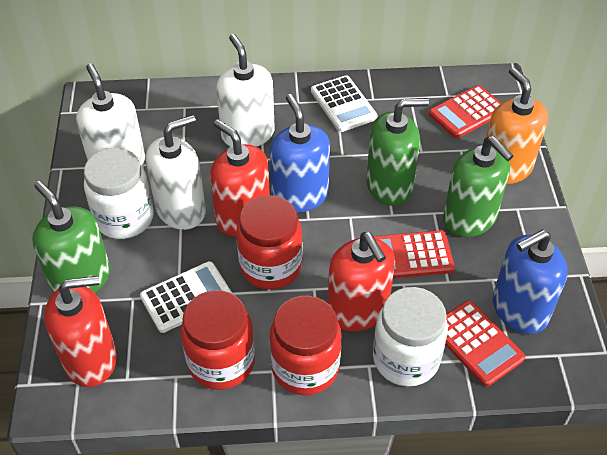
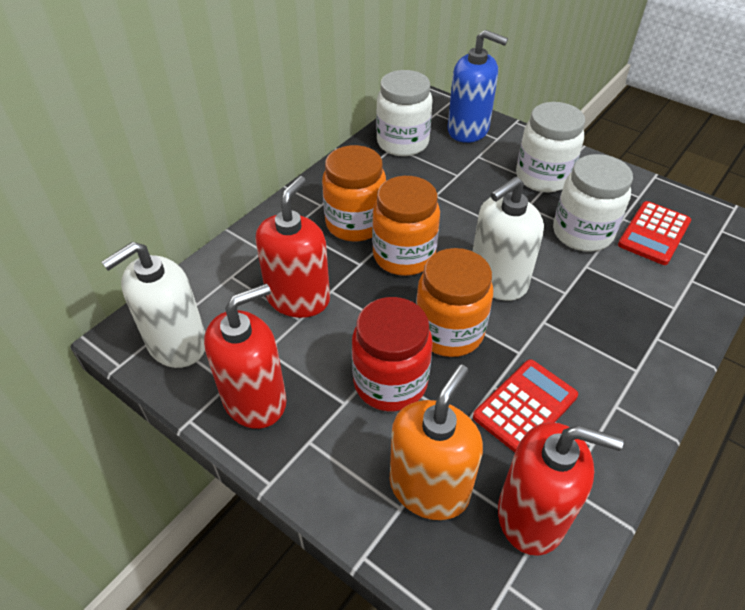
blue soap dispenser: [270,94,330,213] [493,230,568,334] = 2 -> [447,30,508,143] = 1
green soap dispenser: [32,181,111,293] [366,98,429,206] [443,136,513,237] = 3 -> none = 0
orange jar: none = 0 -> [322,145,386,241] [372,176,440,276] [416,248,493,357] = 3
red calculator: [374,230,455,278] [429,85,501,138] [445,301,525,387] = 3 -> [473,359,578,452] [618,201,691,265] = 2
red jar: [181,290,255,390] [236,195,302,290] [270,296,342,395] = 3 -> [352,297,433,411] = 1
white calculator: [140,261,233,333] [311,75,378,132] = 2 -> none = 0
white jar: [84,148,154,239] [373,287,448,387] = 2 -> [376,70,433,156] [516,102,585,192] [553,154,633,252] = 3
white soap dispenser: [76,64,145,166] [146,115,206,230] [216,34,275,147] = 3 -> [102,242,205,368] [473,176,544,301] = 2

